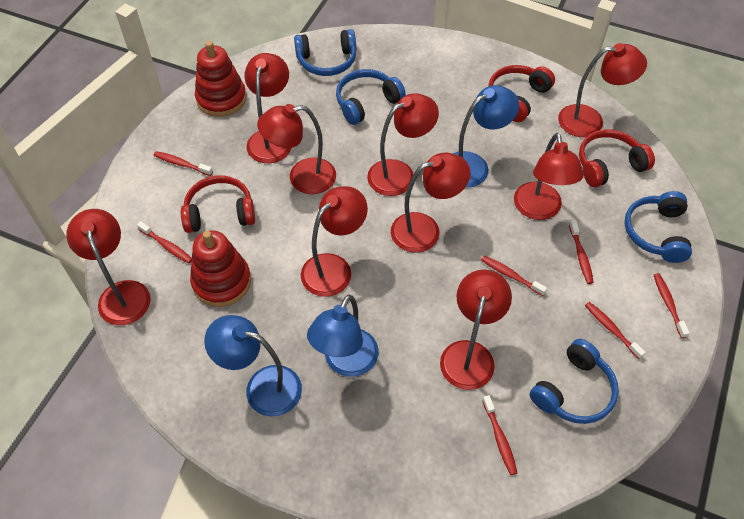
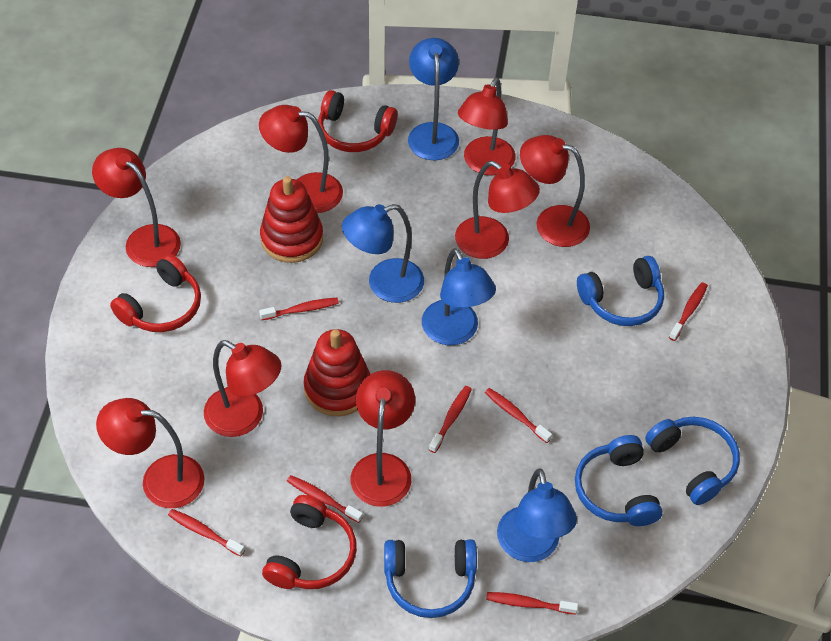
blue lamp: [204,315,302,417] [307,294,379,377] [453,85,519,188] = 3 -> [342,204,424,303] [408,38,459,160] [422,248,496,345] [497,468,577,562] = 4
red lamp: [66,209,151,325] [244,53,291,163] [257,104,336,194] [301,186,368,297] [367,93,439,196] [391,153,470,253] [440,270,512,390] [514,133,584,220] [558,43,647,137] = 9 -> [92,148,181,267] [96,398,205,508] [204,340,281,437] [259,105,343,213] [351,370,415,507] [455,161,540,259] [458,78,516,175] [520,135,590,247] = 8

